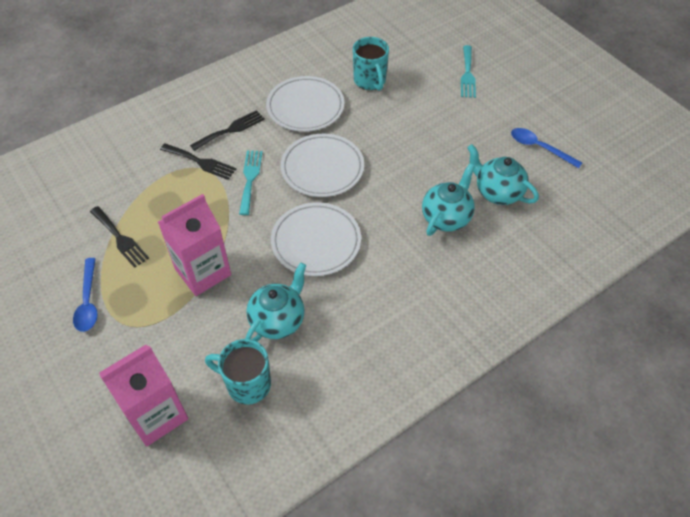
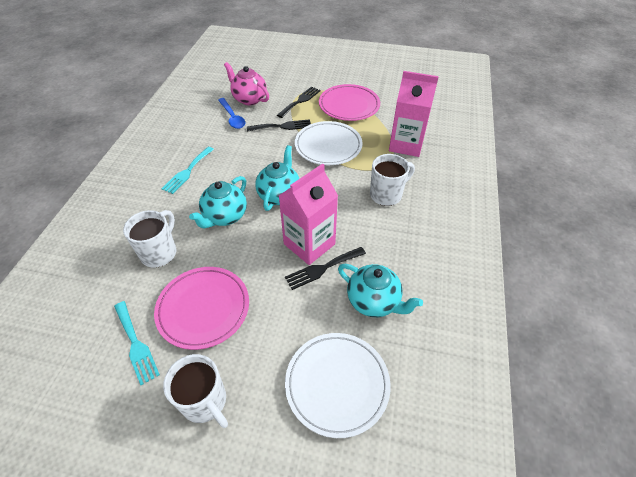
blue spoon: [73,258,98,332] [511,128,582,168] = 2 -> [218,98,245,129] = 1
pink plate: none = 0 -> [154,267,249,350] [319,84,380,121] = 2
pink teapot: none = 0 -> [224,62,269,105] = 1
turquoise mug: [205,339,271,404] [353,37,389,90] = 2 -> none = 0
white mug: none = 0 -> [123,210,176,267] [163,354,228,428] [370,154,415,206] = 3
white plate: [266,76,345,132] [271,202,361,276] [280,134,364,197] = 3 -> [285,333,391,438] [295,121,363,165] = 2

